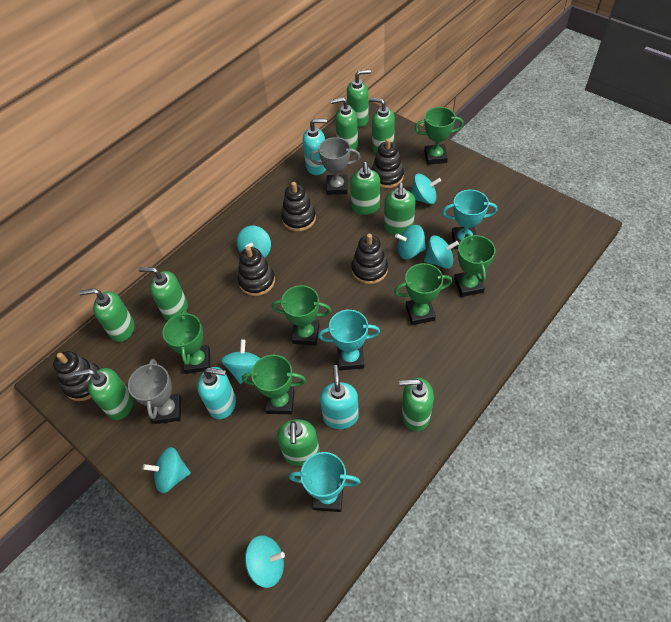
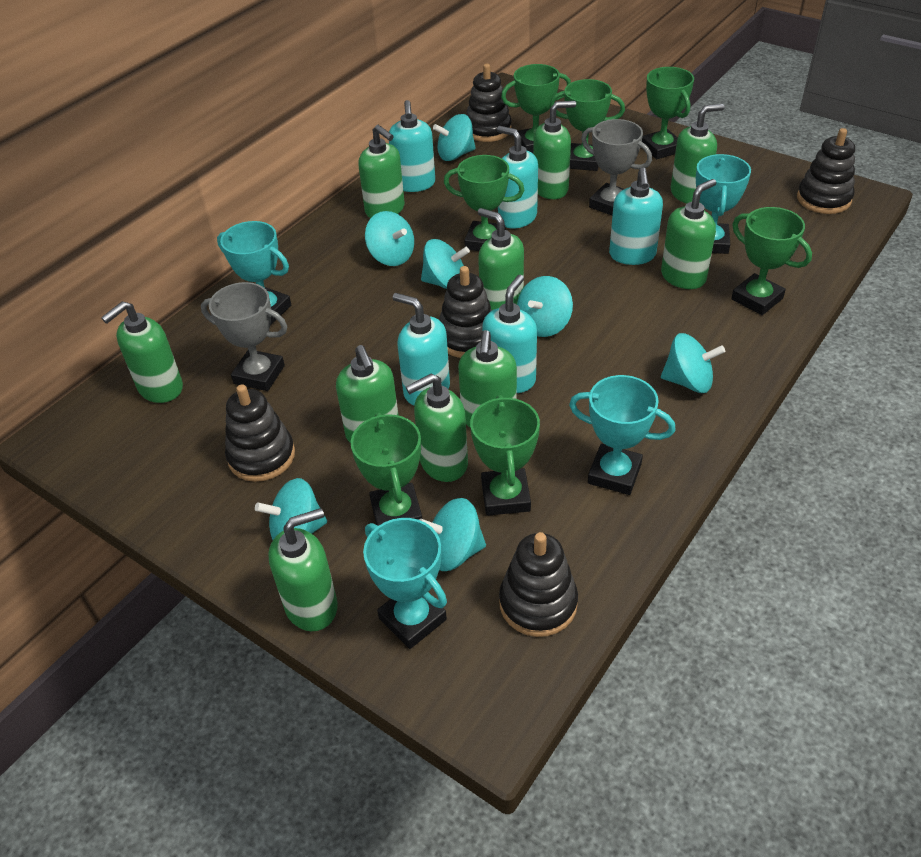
green trophy: [162,310,210,374] [242,355,306,414] [272,285,331,345] [394,263,452,325] [414,107,464,165] [454,233,495,297] = 6 -> [351,412,422,526] [444,155,524,251] [470,395,540,516] [501,64,571,153] [550,79,625,171] [642,67,694,159] [731,207,812,315] = 7
turquoise soap dispenser: [197,367,236,419] [303,119,327,175] [320,365,359,429] = 3 -> [389,100,435,192] [393,293,450,406] [482,275,537,393] [497,126,538,228] [609,168,663,265] = 5
turquoise trophy: [289,452,360,512] [318,310,380,370] [442,190,497,249] = 3 -> [217,221,291,326] [363,518,447,649] [569,375,675,495] [696,154,751,254] = 4

